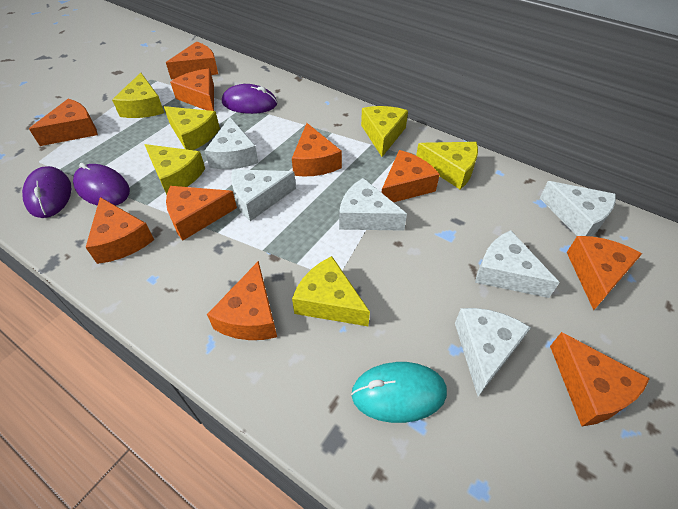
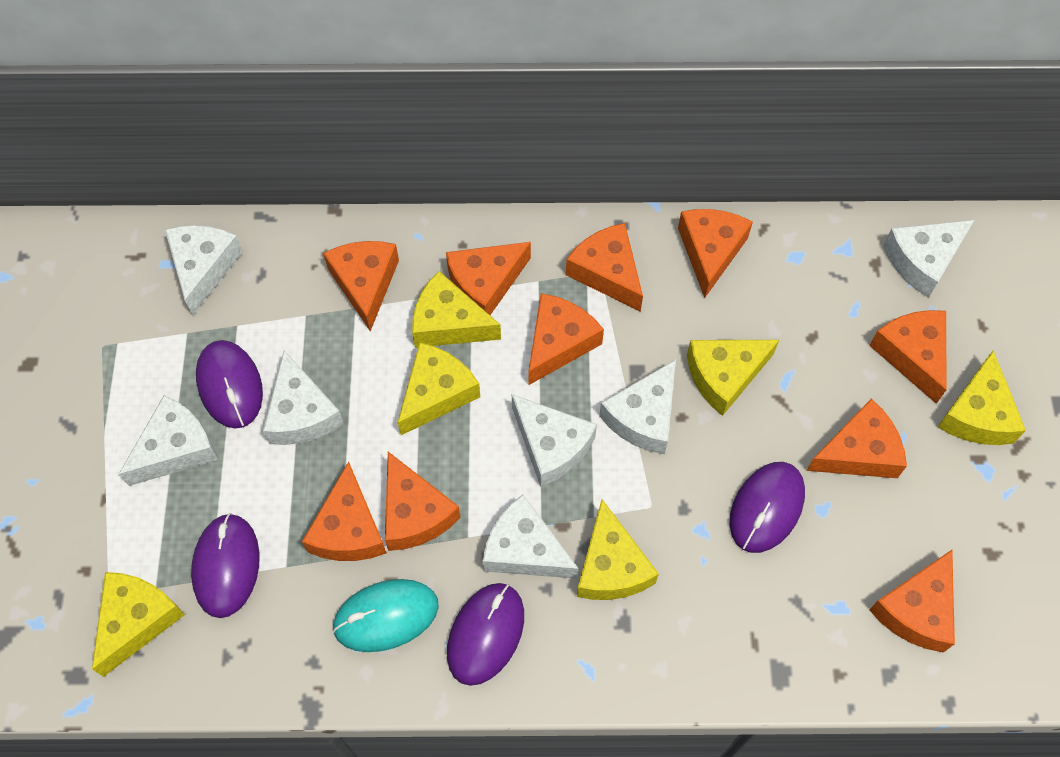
purple mouse: [22,166,71,218] [73,163,130,206] [222,84,277,114] = 3 -> [191,513,260,618] [196,340,263,429] [447,583,524,686] [729,462,805,553] = 4
white cheese: [205,117,259,169] [231,169,296,221] [339,178,407,231] [455,308,531,397] [475,230,560,298] [540,181,616,236] = 6 -> [119,395,218,486] [165,225,243,315] [263,350,344,445] [482,494,579,579] [512,394,597,487] [599,360,676,454] [884,220,974,298] = 7

